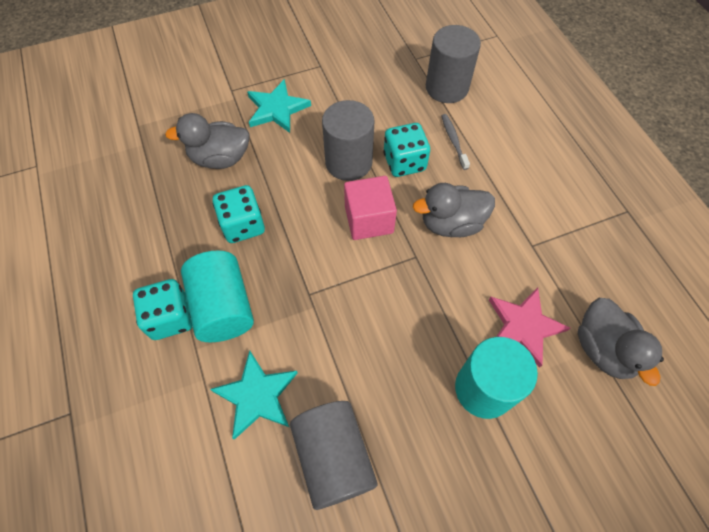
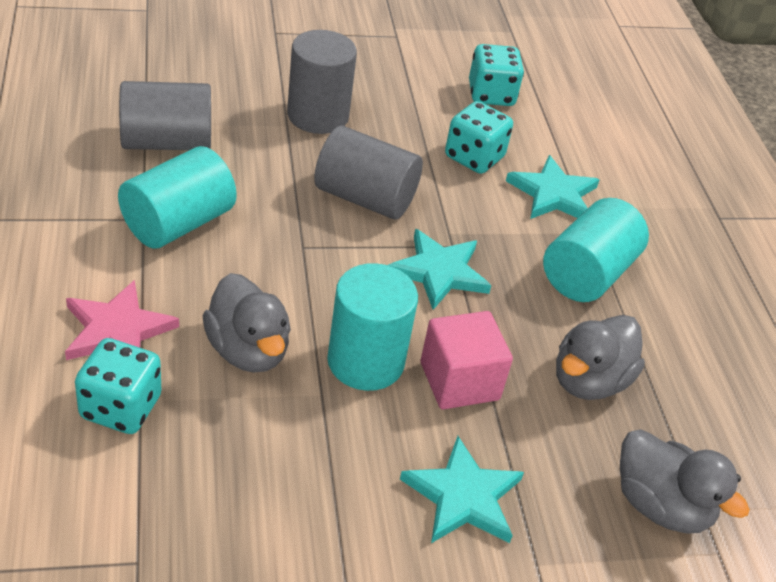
grey toothbrush: [442,114,470,170] = 1 -> none = 0
turquoise cylinder: [181,251,254,342] [455,337,538,419] = 2 -> [118,146,237,249] [327,263,418,391] [543,198,649,302] = 3
turquoise star: [210,350,297,440] [247,79,311,133] = 2 -> [388,229,492,310] [400,436,524,543] [506,155,599,219] = 3

